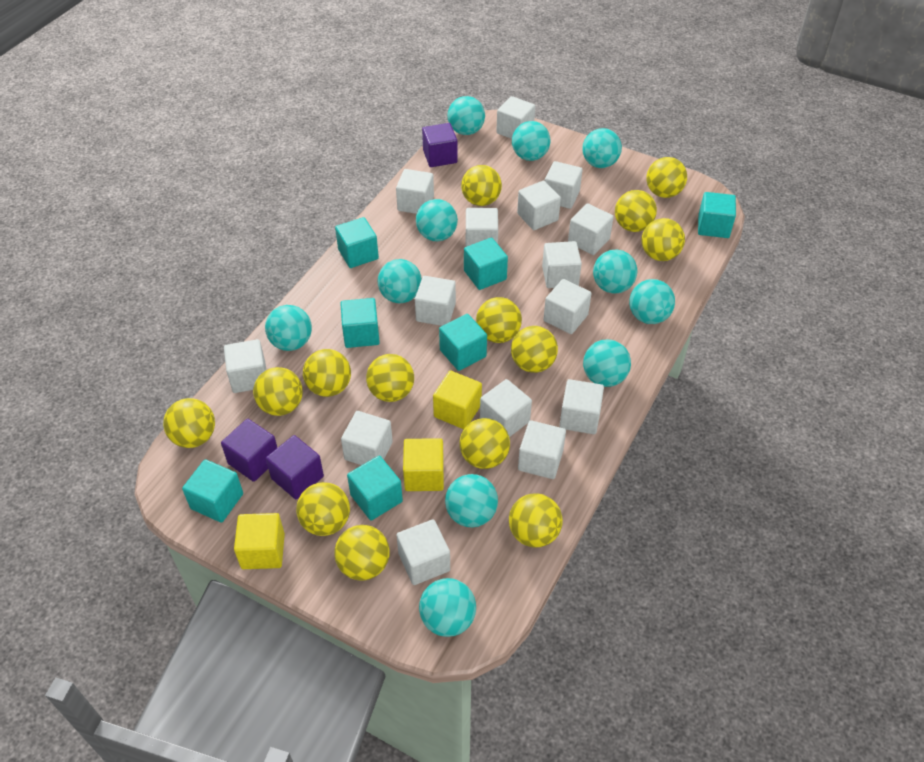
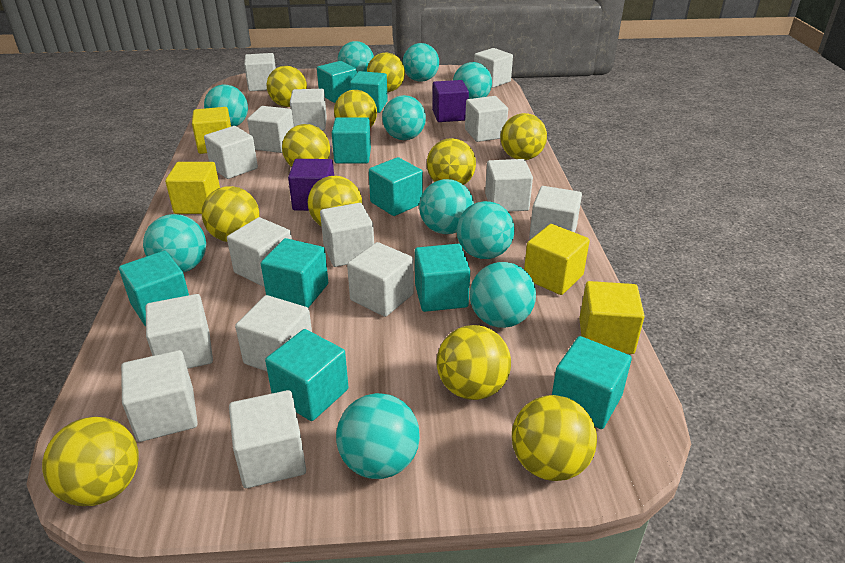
purple cube: [221,419,277,482] [266,435,324,499] [422,123,458,167] = 3 -> [288,159,334,211] [432,80,469,122] = 2
turquoise ball: [265,305,312,351] [378,259,422,303] [416,199,458,241] [419,578,476,637] [445,474,498,527] [448,96,485,135] [512,121,550,161] [582,128,622,168] [583,339,631,387] [593,249,637,294] [629,279,675,324] = 11 -> [143,214,206,273] [204,85,248,126] [336,393,420,479] [338,41,374,72] [382,95,426,140] [403,43,439,82] [419,179,474,234] [453,62,492,99] [457,201,515,259] [470,262,536,328] = 10
turquoise cube: [182,459,243,523] [335,217,379,268] [340,298,380,348] [347,456,403,520] [439,314,487,371] [464,237,508,290] [698,192,736,238] = 7 -> [119,251,189,326] [261,238,328,308] [265,329,349,421] [317,61,357,103] [332,117,371,163] [350,71,388,113] [369,157,423,216] [415,244,470,312] [552,336,632,429] = 9
yellow ball: [163,398,215,448] [253,367,303,416] [296,482,350,536] [303,349,351,397] [334,525,390,581] [366,354,414,402] [459,418,510,469] [461,165,502,206] [476,297,522,343] [509,493,563,548] [511,326,558,373] [615,190,657,232] [641,218,685,261] [646,157,687,198] = 14 -> [42,417,139,506] [202,186,260,242] [267,66,307,107] [282,124,330,167] [308,176,362,227] [334,90,377,128] [367,53,405,92] [427,138,476,185] [437,325,511,400] [500,113,547,160] [512,395,597,481] = 11
yellow cube: [234,513,285,569] [403,438,444,491] [433,371,482,429] = 3 -> [165,162,220,214] [192,107,231,154] [524,224,590,295] [579,281,645,354] = 4

